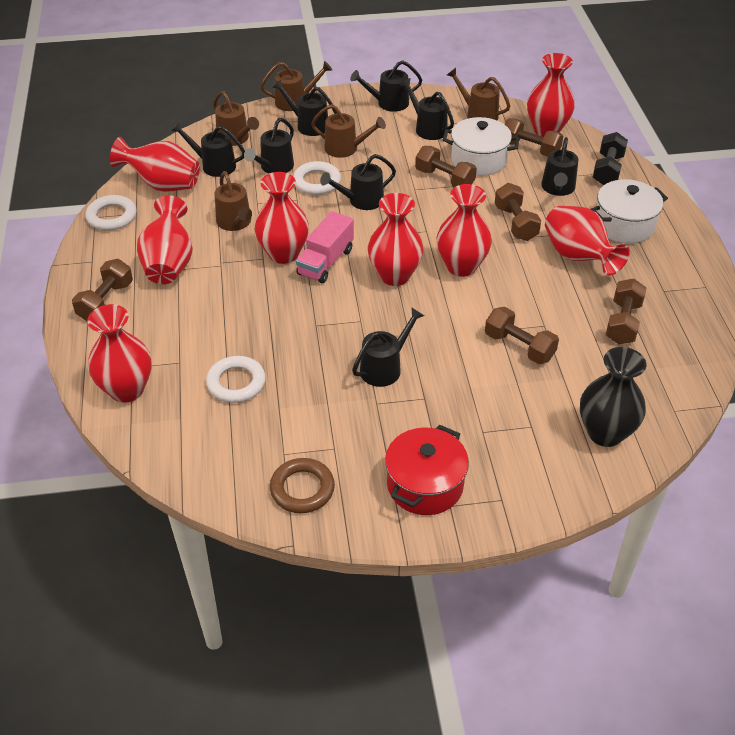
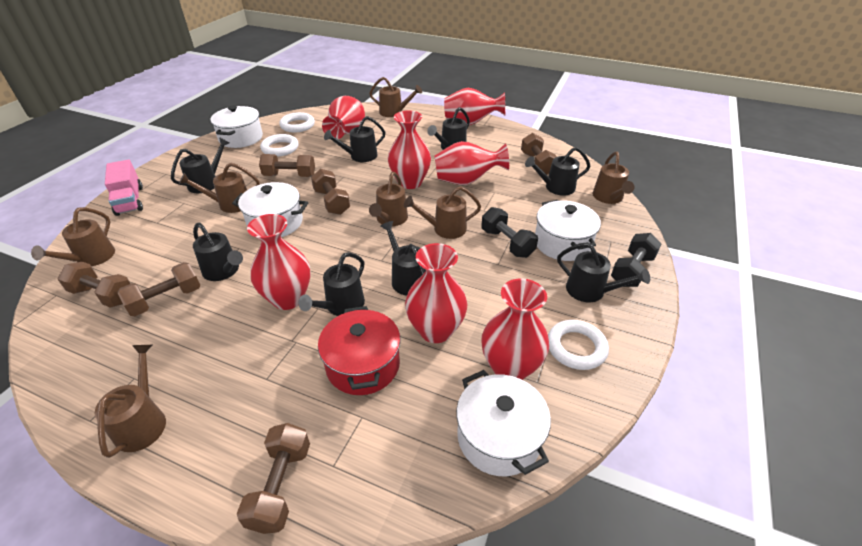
black dumbbell: [593,132,628,185] = 1 -> [481,207,538,258] [611,233,661,287] = 2
black vase: [580,347,646,447] = 1 -> none = 0
brown ring: [270,458,335,513] = 1 -> none = 0
brown watering can: [213,91,259,146] [215,171,252,231] [260,61,332,111] [311,104,386,158] [447,68,510,120] = 5 -> [31,207,115,266] [94,345,166,458] [179,163,260,213] [369,77,422,117] [369,172,408,226] [404,186,481,239] [593,152,635,204] = 7
red vase: [87,304,152,403] [110,137,200,192] [137,195,193,284] [254,172,309,264] [368,193,423,286] [437,184,492,277] [527,53,575,137] [545,206,630,275] = 8 -> [247,214,311,310] [322,96,365,139] [388,111,431,189] [405,243,468,343] [434,141,509,185] [444,88,505,125] [481,278,549,380] = 7
white pot: [443,117,519,176] [591,179,668,243] = 2 -> [211,105,263,148] [232,182,308,237] [456,370,551,476] [535,200,601,261] = 4

